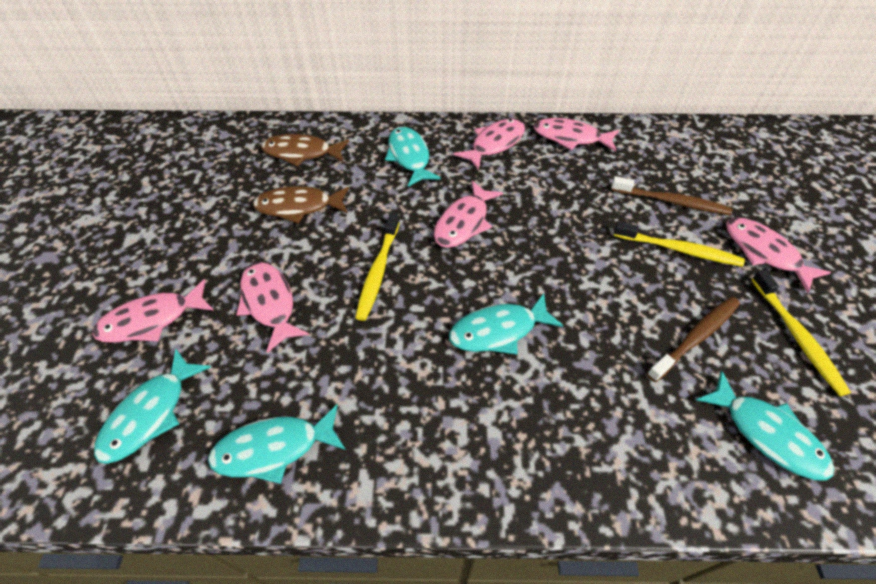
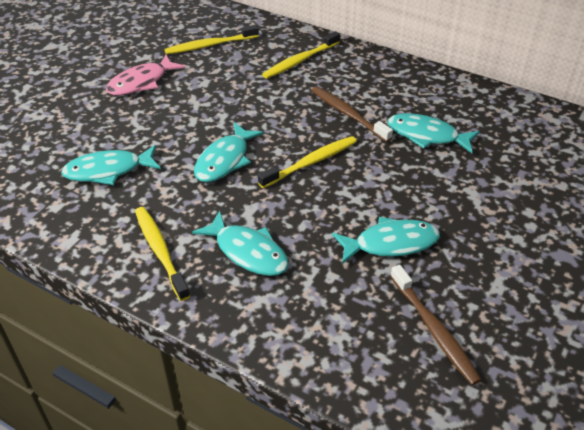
brown fish: [253,186,349,224] [261,134,349,166] = 2 -> none = 0
pink fish: [92,279,213,343] [236,262,309,353] [434,181,503,248] [454,119,525,170] [533,118,619,152] [726,218,831,293] = 6 -> [106,55,185,95] = 1
yellow toothbrush: [355,213,400,321] [614,221,745,267] [752,270,851,396] = 3 -> [135,207,190,301] [164,25,259,54] [258,136,357,188] [262,31,340,79] = 4

